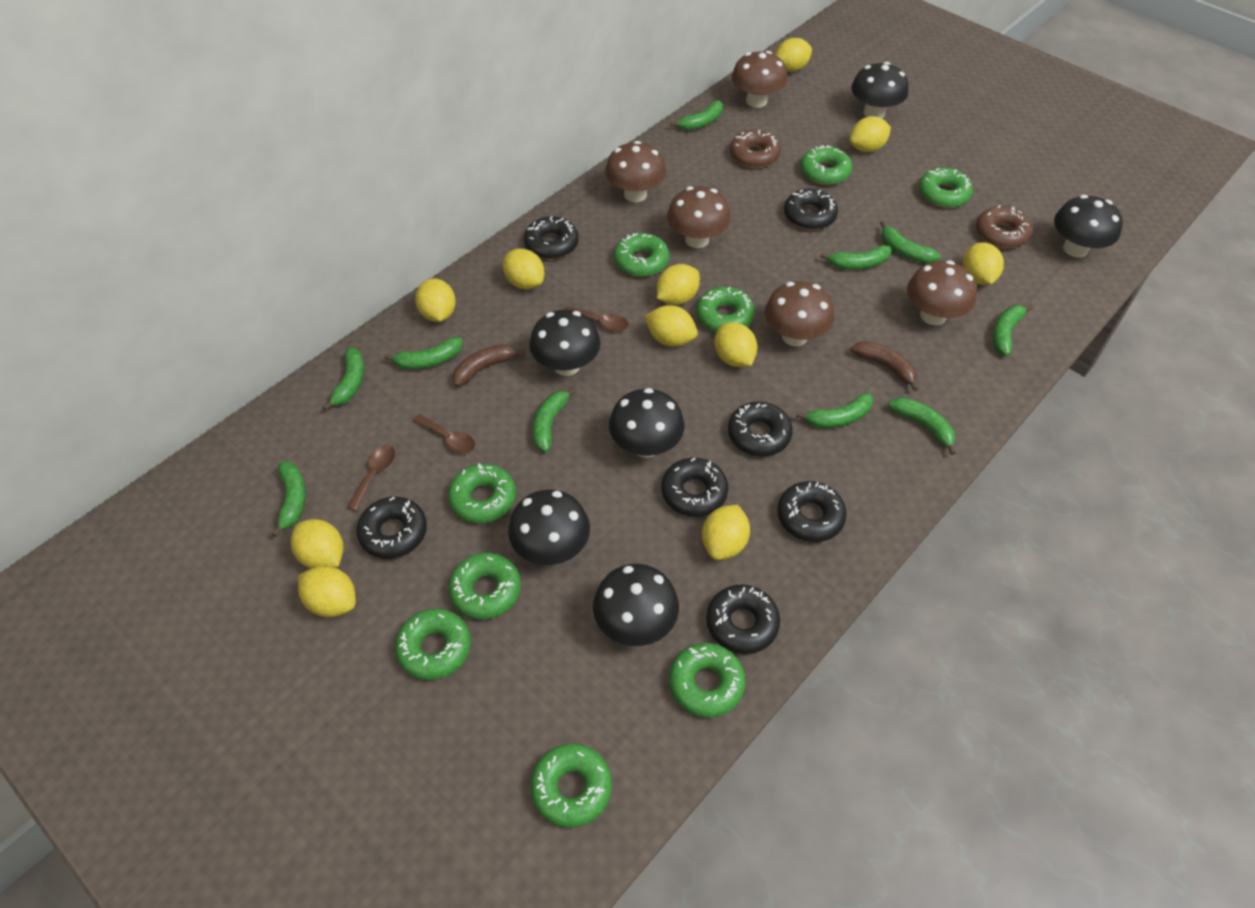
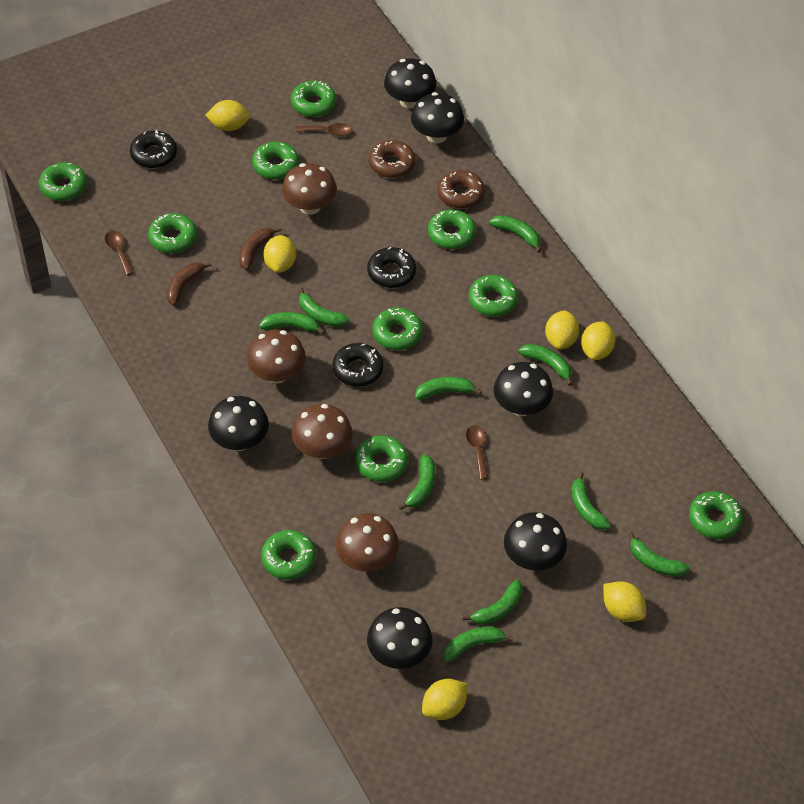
black donut: [356,497,427,559] [524,216,579,259] [661,457,728,517] [706,585,780,654] [728,401,793,456] [778,481,847,542] [784,189,838,230] = 7 -> [130,130,177,168] [333,343,384,387] [367,247,416,288] = 3
brown mushroom: [605,141,666,202] [667,186,731,248] [732,51,788,108] [765,281,834,346] [907,260,977,325] = 5 -> [247,329,306,384] [282,163,337,215] [292,404,352,459] [336,513,399,572] = 4
green donut: [395,609,471,680] [448,464,516,523] [448,553,521,619] [530,744,612,828] [614,233,669,277] [669,643,746,717] [696,287,755,332] [800,145,852,185] [919,168,973,208] = 9 -> [39,163,87,201] [148,213,197,253] [252,142,299,180] [261,530,316,580] [291,81,336,117] [355,435,408,482] [372,308,423,350] [428,210,476,249] [469,275,518,316] [689,491,743,539] = 10
yellow lemon: [291,519,343,569] [298,566,356,617] [415,278,456,322] [503,249,544,289] [644,305,698,347] [657,264,700,305] [702,505,750,560] [714,322,758,367] [775,38,812,72] [849,116,891,152] [963,242,1004,285] = 11 -> [205,100,250,131] [263,235,296,273] [422,679,468,720] [545,310,579,350] [581,321,615,360] [603,581,646,622] = 6

